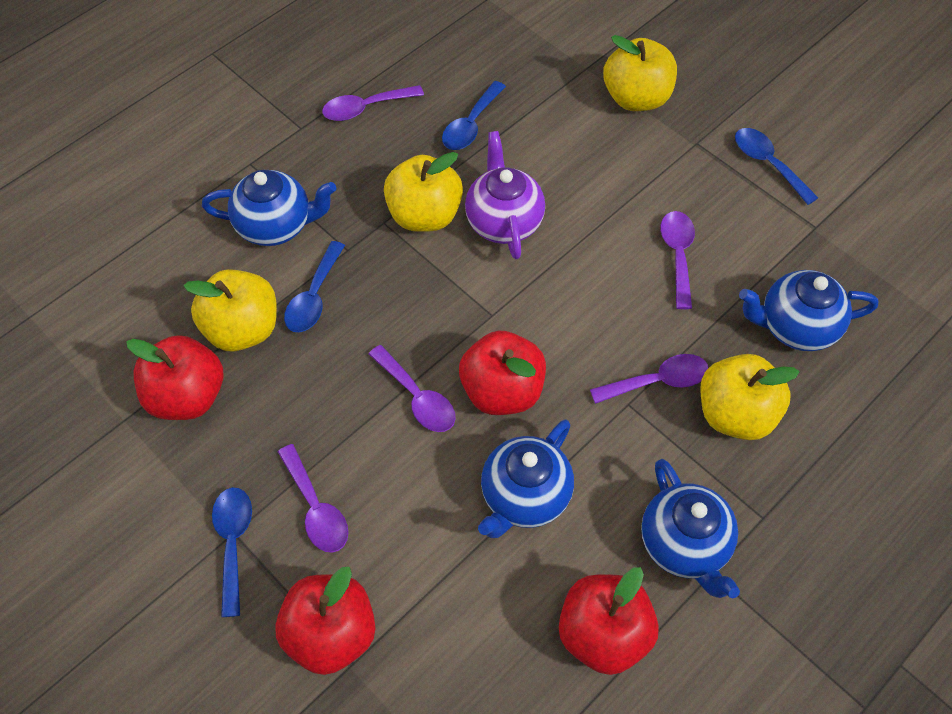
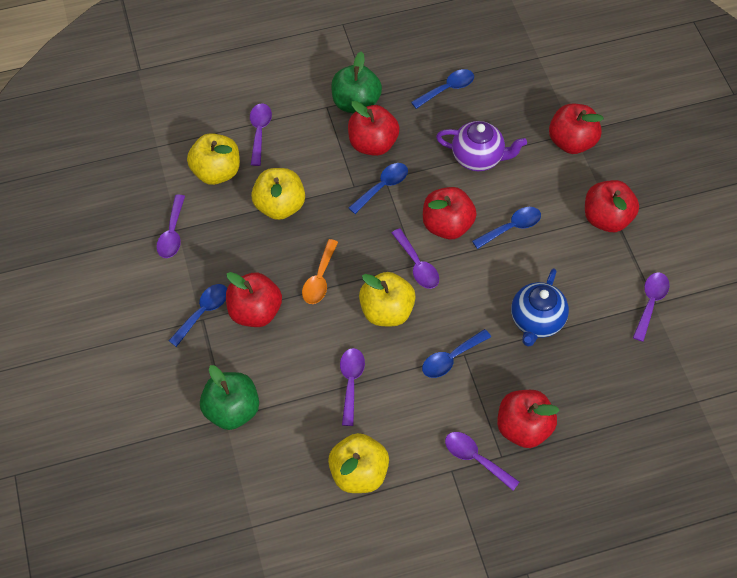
blue spoon: [212,487,252,617] [284,241,345,332] [442,81,506,150] [735,128,818,205] = 4 -> [169,284,227,347] [349,163,408,214] [411,69,474,109] [422,329,491,378] [472,207,541,249] = 5
blue teapot: [202,170,336,246] [478,419,574,538] [641,459,740,598] [739,270,878,351] = 4 -> [511,268,569,347] = 1
green apple: none = 0 -> [200,365,259,430] [331,52,382,114] = 2
orange spoon: none = 0 -> [302,239,338,304] = 1
purple spoon: [278,444,348,553] [322,85,424,121] [369,345,455,432] [590,354,708,404] [660,211,695,309] = 5 -> [157,195,185,258] [250,103,272,166] [340,348,365,426] [392,228,439,289] [445,432,519,490] [633,272,670,342] = 6
red apple: [126,335,223,420] [275,567,376,675] [459,331,546,415] [559,567,659,675] = 4 -> [226,272,282,327] [348,101,400,156] [423,187,477,239] [497,390,560,448] [549,104,604,154] [585,180,639,232] = 6

